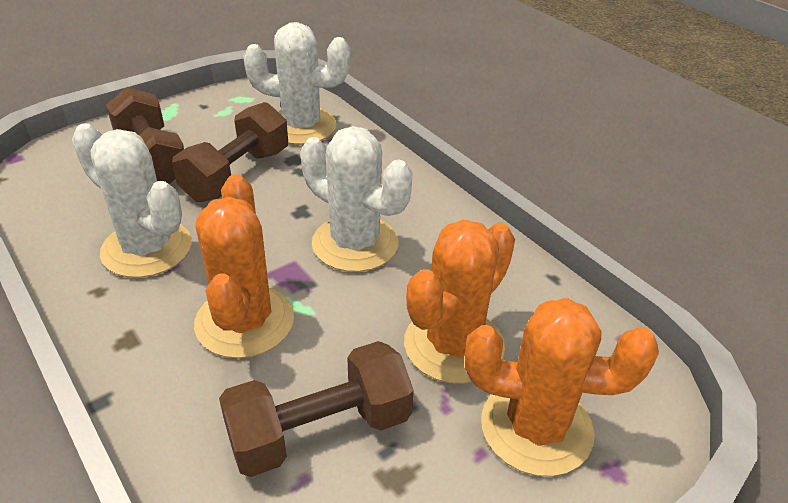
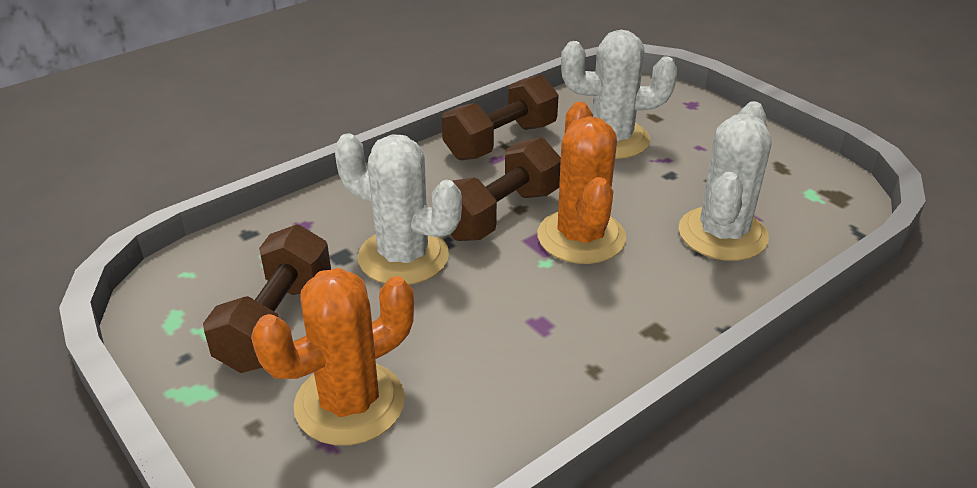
orange cactus: [194,174,294,358] [404,219,515,384] [465,298,659,476] = 3 -> [251,268,414,446] [538,102,626,264] = 2

